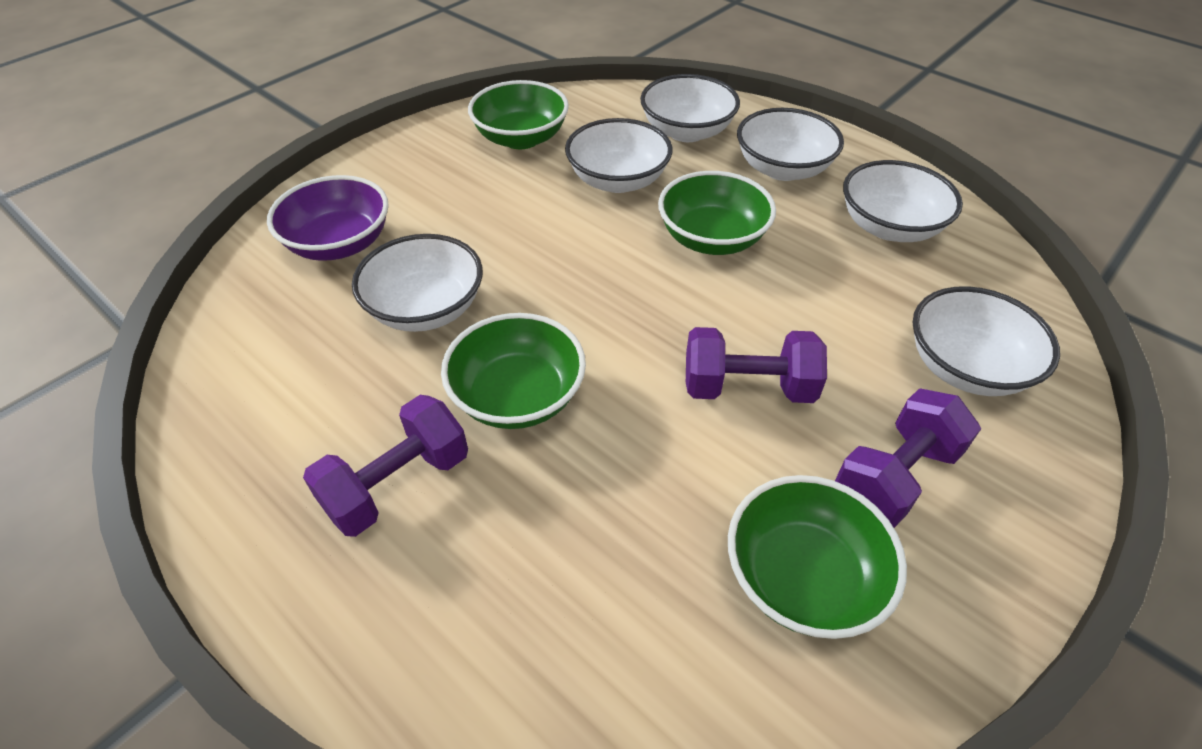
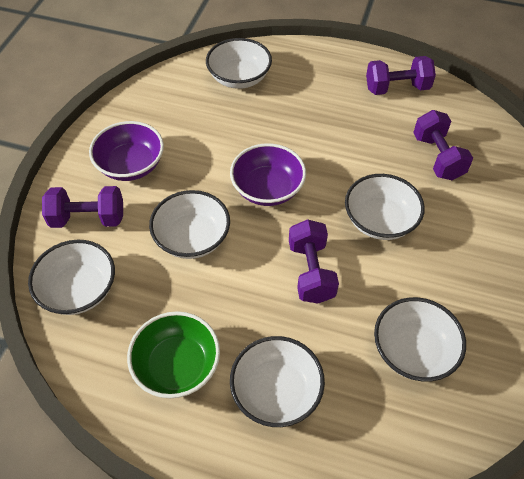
green bowl: [441,313,586,429] [468,80,569,149] [658,171,776,255] [728,475,907,639] = 4 -> [127,311,220,398] = 1
purple bowl: [267,175,389,261] = 1 -> [89,121,164,181] [230,143,306,206] = 2
purple dumbbell: [303,395,468,537] [686,327,827,403] [835,388,981,528] = 3 -> [42,186,123,228] [289,219,339,304] [366,56,436,95] [413,110,473,180] = 4

